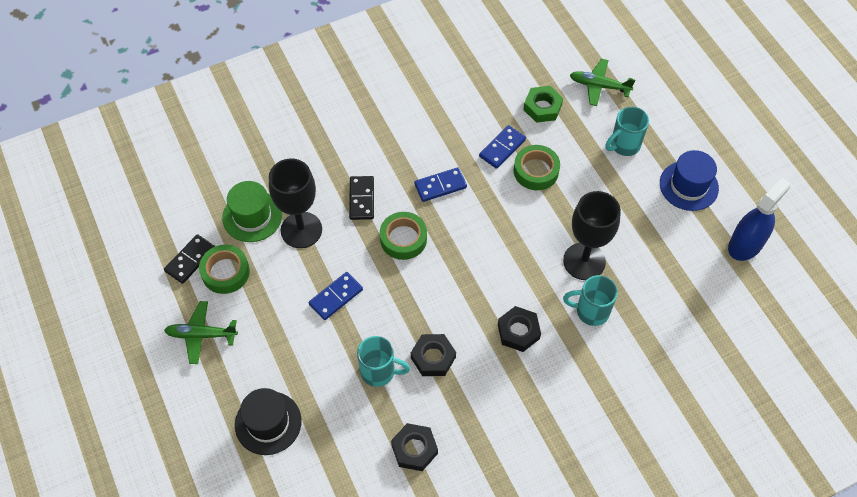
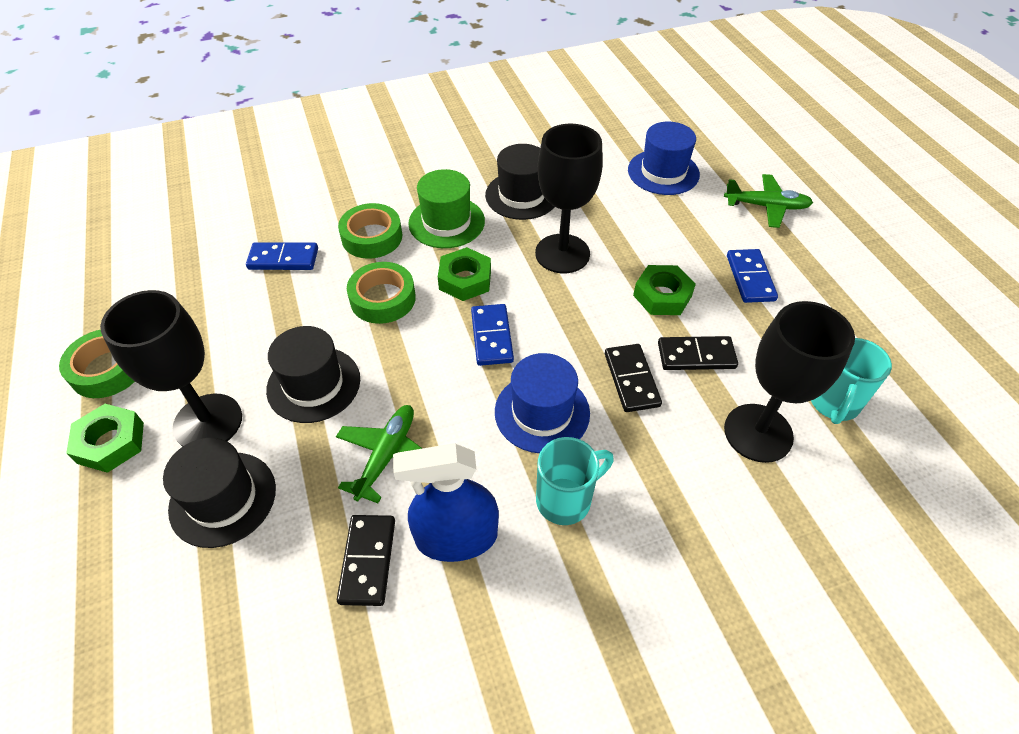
black domino: [164,234,215,284] [349,176,374,220] = 2 -> [337,515,395,606] [605,344,662,412] [658,336,738,370] = 3
black goblet: [269,158,322,248] [563,191,621,280] = 2 -> [100,290,242,447] [535,124,603,273] [724,301,855,463] = 3
black hat: [235,388,302,455] = 1 -> [163,438,276,548] [266,326,360,423] [485,144,554,220] = 3
black nut: [391,423,438,471] [411,334,456,376] [498,306,541,352] = 3 -> none = 0
blue hat: [660,150,719,211] = 1 -> [495,353,590,453] [628,122,700,195] = 2
green nut: [523,86,563,123] = 1 -> [66,404,144,473] [438,247,491,301] [633,265,696,315] = 3
turquoise mug: [357,336,410,387] [563,275,618,326] [605,107,649,156] = 3 -> [536,437,614,525] [811,338,892,424] = 2

